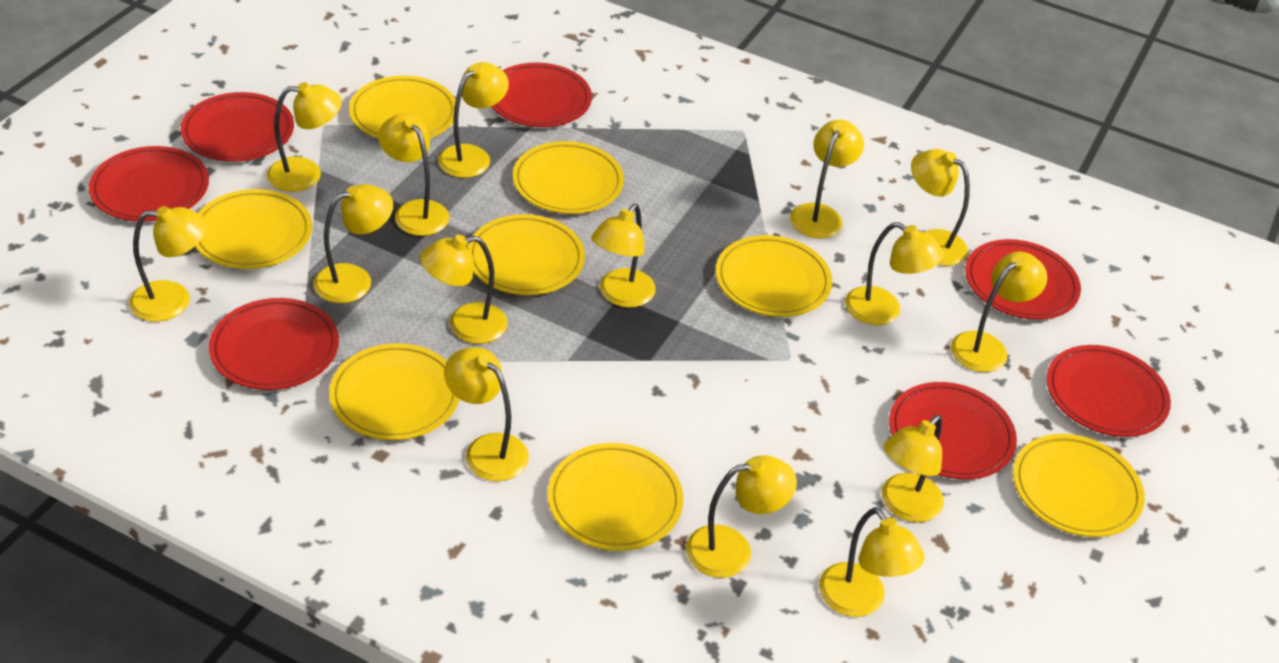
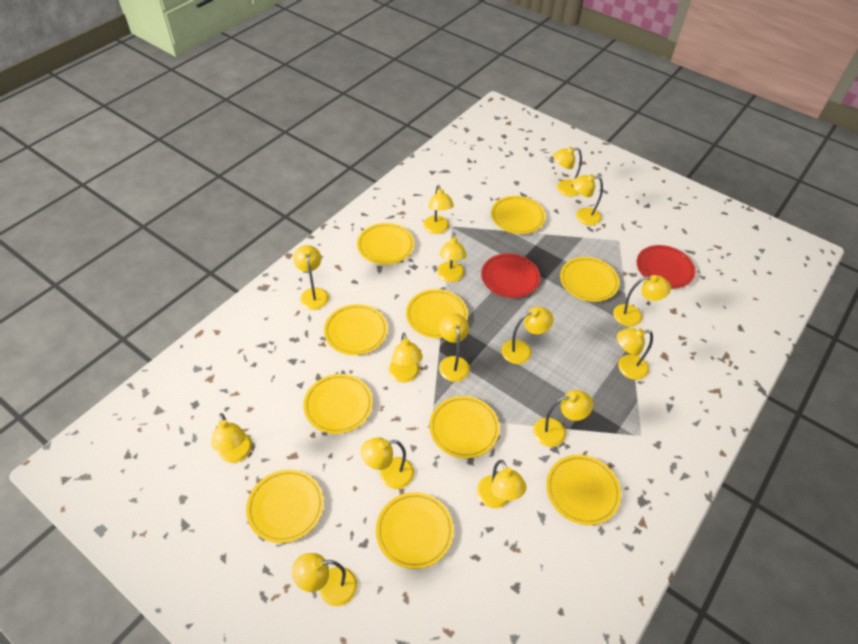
red plate: [89,146,209,222] [181,92,294,162] [209,298,339,390] [491,63,592,127] [889,382,1017,479] [965,239,1081,320] [1047,345,1171,437] = 7 -> [481,253,540,298] [637,245,696,288] = 2
yellow plate: [195,189,312,269] [329,343,459,440] [349,76,456,138] [468,214,585,295] [513,141,624,214] [548,443,683,551] [716,235,832,317] [1013,434,1145,537] = 8 -> [246,469,324,543] [303,374,373,434] [324,304,388,355] [357,223,414,265] [376,492,454,569] [406,289,468,338] [429,396,500,458] [491,196,546,234] [546,455,621,525] [560,257,620,302] = 10

